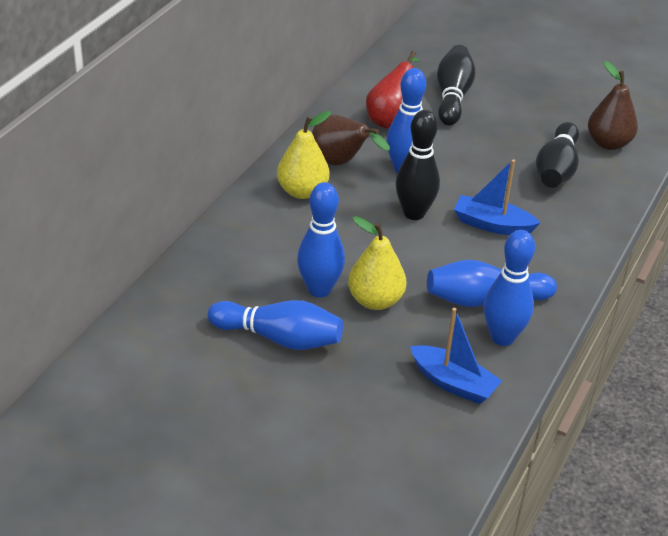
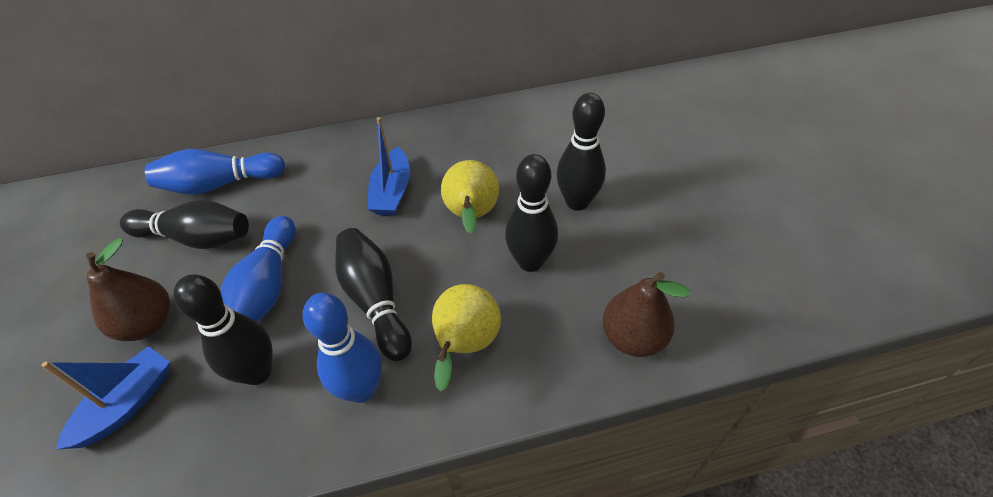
black bowling pin: [396,110,440,220] [437,45,476,126] [536,122,579,188] = 3 -> [120,200,249,249] [173,274,272,385] [335,228,412,361] [505,154,558,272] [556,93,606,211] = 5
blue bowling pin: [208,300,343,350] [297,182,345,297] [386,68,426,173] [427,260,557,307] [484,230,535,346] = 5 -> [145,149,285,195] [220,216,296,322] [303,293,382,403] = 3
red pear: [366,51,419,129] = 1 -> none = 0

